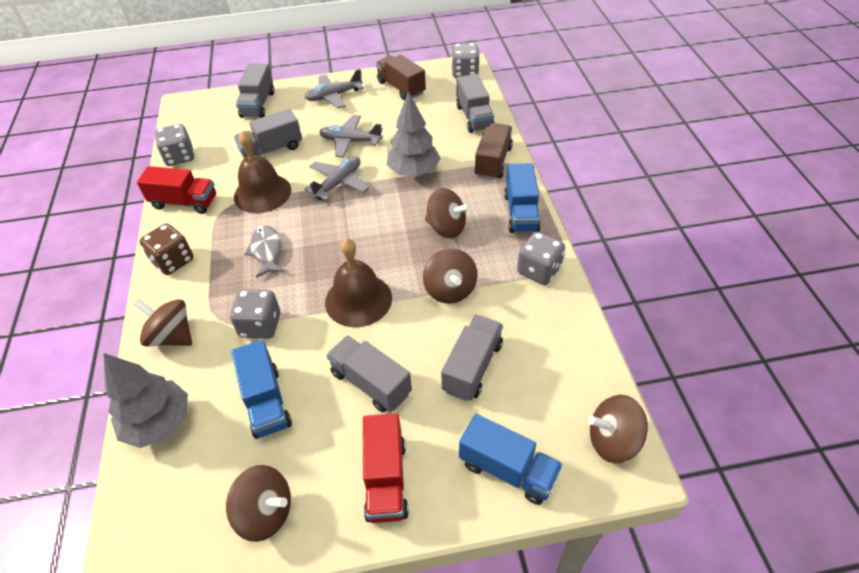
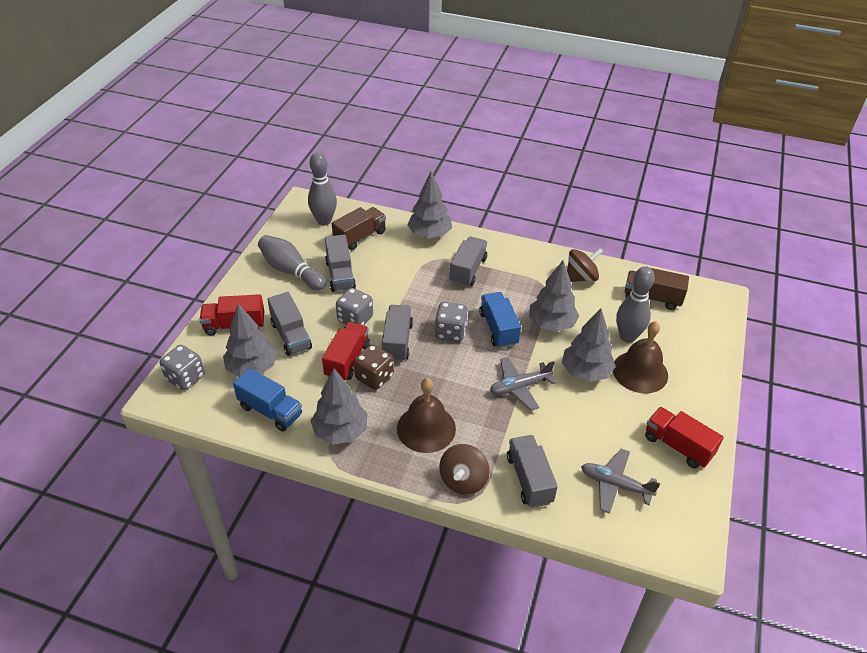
blue truck: [231,340,292,439] [459,414,563,505] [504,163,541,233] = 3 -> [233,368,302,432] [479,292,521,348] = 2
brown spinning top: [133,299,192,346] [226,465,291,542] [423,248,477,304] [425,188,470,238] [588,395,648,463] = 5 -> [439,444,490,495] [567,248,603,282] = 2
grey bowling pin: none = 0 -> [258,235,326,291] [308,152,337,225] [616,266,655,343] = 3
grey dice: [155,124,194,166] [230,289,280,339] [451,43,479,78] [517,232,565,285] = 4 -> [160,345,205,391] [336,288,373,325] [435,302,468,342] = 3
grey fish: [244,226,284,278] = 1 -> none = 0
grey plane: [304,156,369,201] [305,69,364,109] [319,115,383,157] = 3 -> [490,357,556,411] [581,449,660,514] = 2
grey tree: [104,353,188,448] [387,91,441,177] = 2 -> [223,304,277,377] [311,368,368,444] [407,172,452,238] [529,260,579,332] [562,308,616,382] = 5
red truck: [137,166,216,214] [363,413,409,523] = 2 -> [199,294,264,336] [322,322,370,380] [645,407,724,468] = 3

